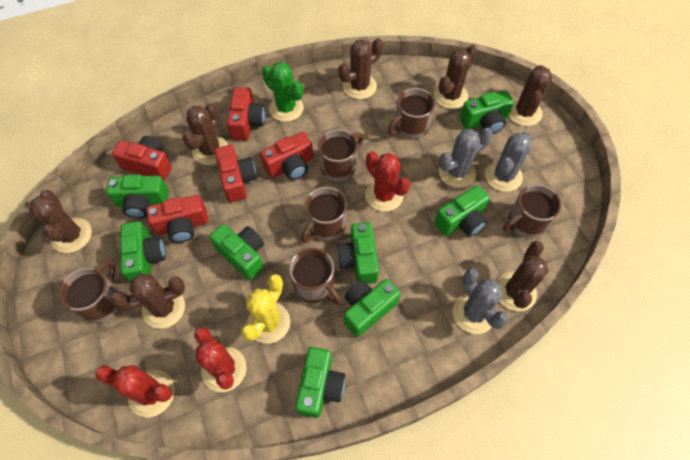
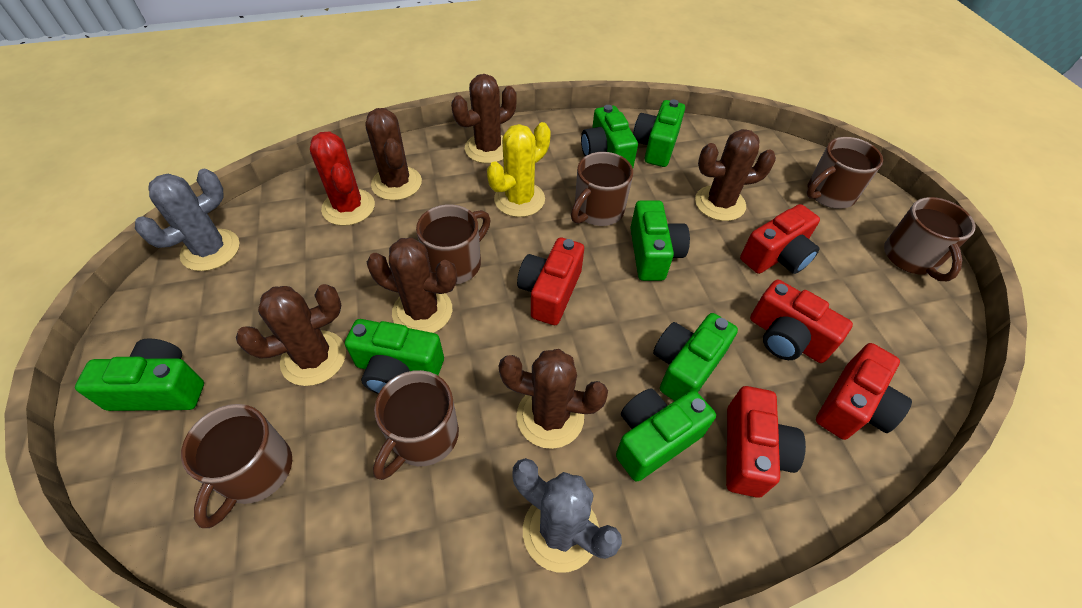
brown cactus: [29,190,92,253] [110,274,185,329] [182,103,228,165] [339,38,383,99] [434,45,477,109] [496,241,549,311] [509,65,552,126] = 7 -> [236,284,346,386] [365,108,422,200] [367,237,457,333] [451,74,517,164] [499,349,608,449] [695,129,776,221] = 6
green cactus: [262,62,304,122] = 1 -> none = 0
green camera: [106,175,169,218] [120,221,166,282] [209,224,264,280] [295,347,345,418] [337,222,379,284] [344,279,400,337] [434,185,490,237] [460,91,514,134] = 8 -> [75,339,204,411] [345,319,444,394] [581,105,638,168] [616,388,716,482] [630,200,690,281] [633,99,685,167] [653,313,738,401] = 7
grey cactus: [439,128,492,188] [453,268,509,334] [485,132,532,192] = 3 -> [135,169,240,271] [513,458,622,573] = 2
red cactus: [95,365,175,418] [194,327,247,392] [365,151,410,212] = 3 -> [310,131,375,226] = 1

